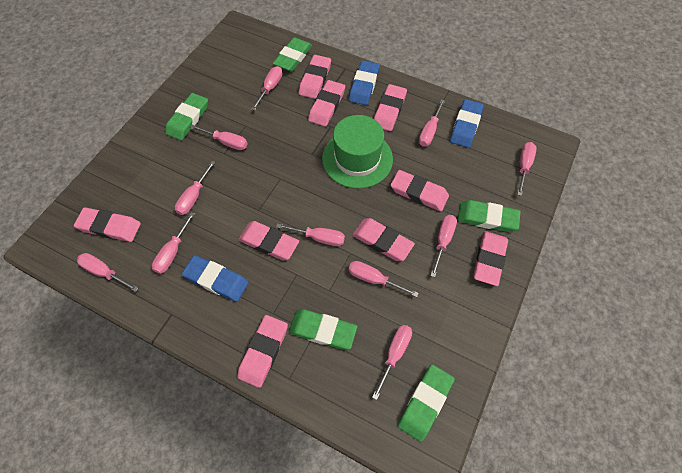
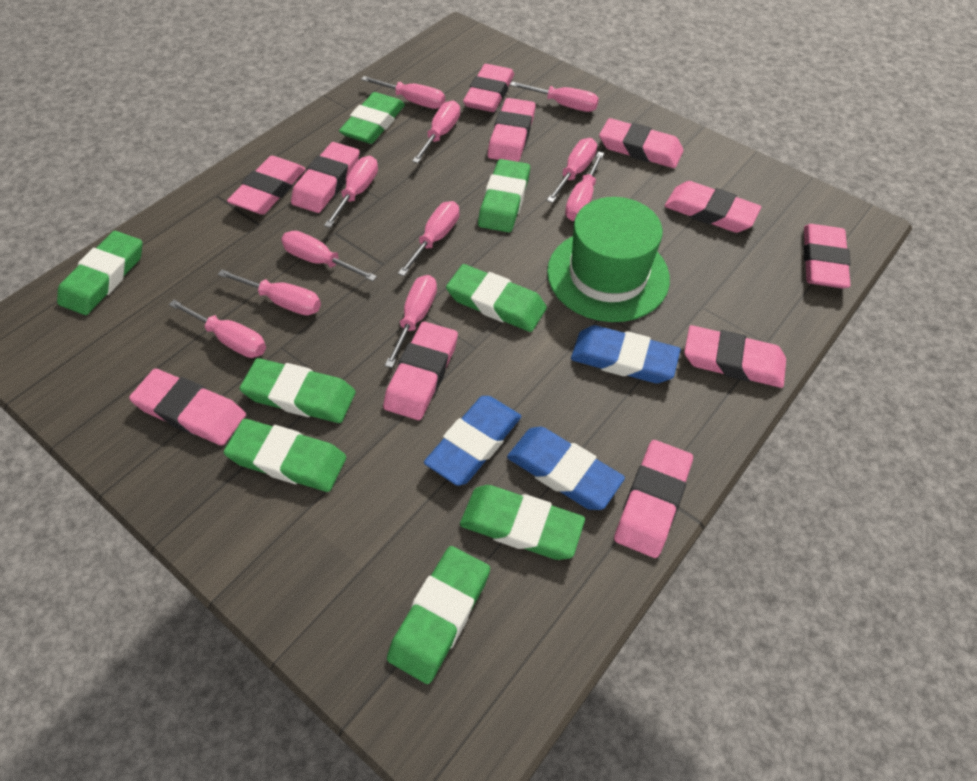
green eraser: [165,93,208,141] [273,37,312,72] [289,309,357,350] [398,364,455,442] [458,200,521,232] = 5 -> [57,231,142,315] [224,419,346,492] [239,358,355,423] [339,92,405,144] [387,546,490,684] [446,264,547,332] [460,485,585,560] [478,159,530,232] = 8
pink eraser: [74,207,141,242] [237,315,288,388] [238,221,299,260] [299,55,331,99] [308,80,345,126] [352,218,415,261] [374,84,407,131] [391,170,449,211] [473,231,508,286] = 9 -> [129,369,246,446] [227,156,306,215] [291,142,359,213] [383,322,458,420] [463,64,514,112] [488,98,535,162] [599,118,683,168] [614,440,693,558] [665,181,761,233] [684,325,786,388] [803,224,851,289] = 11

